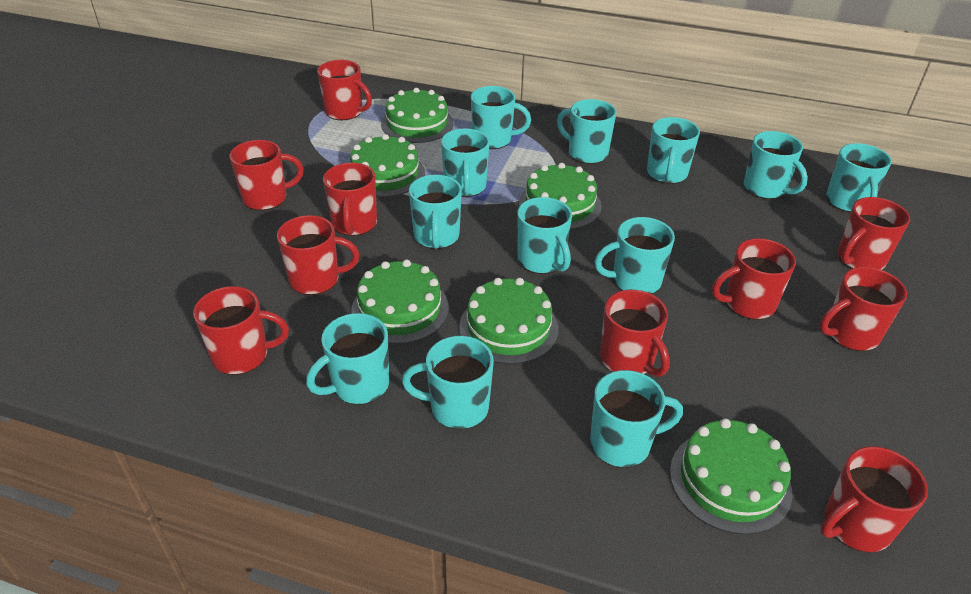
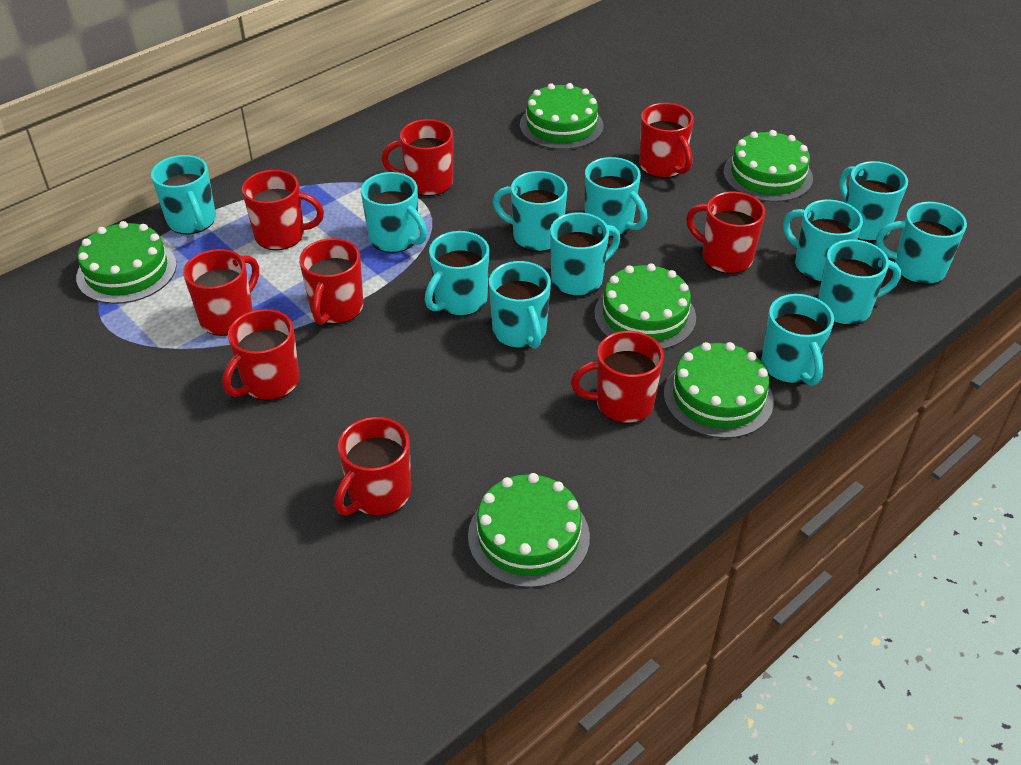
red mug: [193,286,289,375] [229,140,304,211] [277,215,359,295] [317,60,372,120] [323,163,377,236] [600,290,670,377] [712,238,796,320] [820,267,907,351] [820,446,928,552] [837,197,910,270] = 10 -> [183,249,259,336] [222,309,299,400] [242,170,324,250] [299,238,363,325] [334,417,411,516] [381,119,454,196] [571,331,664,423] [639,103,694,178] [686,192,766,274] = 9

